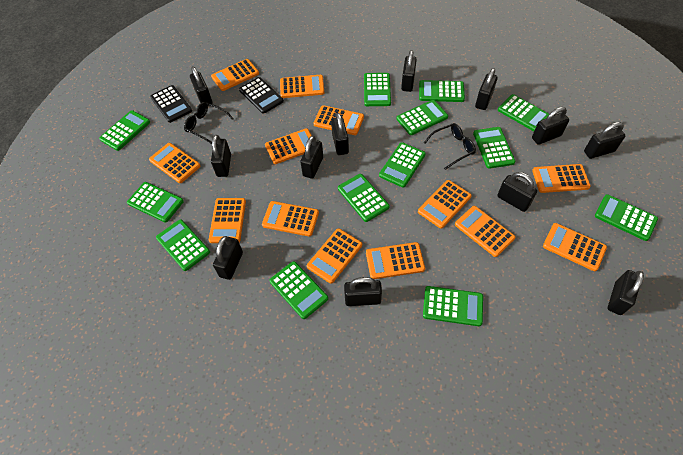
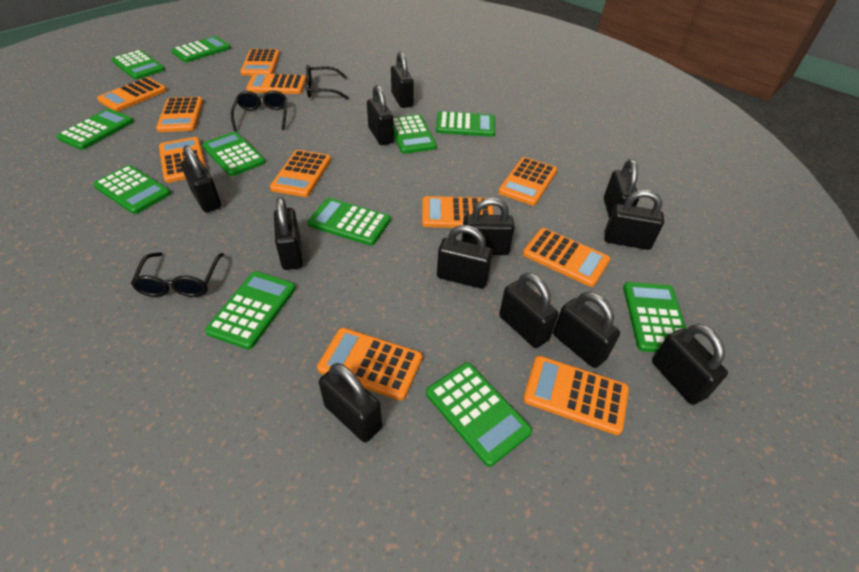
black calculator: [150,85,192,123] [239,77,284,114] = 2 -> none = 0
black glasses: [184,102,234,144] [424,123,476,170] = 2 -> [131,252,224,297] [231,90,287,131] [306,65,349,99] = 3
green calculator: [99,110,150,151] [127,182,184,222] [156,219,210,271] [269,261,328,319] [338,174,390,222] [364,73,391,106] [379,142,426,187] [397,100,448,135] [419,80,465,102] [423,286,483,326] [473,127,516,169] [498,94,549,131] [595,194,658,241] = 13 -> [57,109,134,150] [93,165,171,214] [112,50,165,80] [172,36,231,62] [202,132,266,176] [205,271,296,349] [307,198,391,246] [393,114,437,154] [426,363,532,467] [436,111,496,137] [623,282,686,352] = 11
orange calculator: [149,143,200,183] [209,198,246,243] [211,59,259,91] [262,201,319,237] [265,128,312,164] [280,75,324,98] [307,229,362,284] [314,105,364,135] [366,242,425,279] [418,180,472,229] [455,206,515,257] [532,164,591,193] [543,223,607,271] = 13 -> [97,77,167,112] [156,97,203,132] [159,137,207,183] [240,49,280,76] [246,73,306,94] [270,150,331,197] [317,328,423,400] [422,196,494,228] [498,157,557,206] [523,228,610,287] [523,356,629,435] = 11

